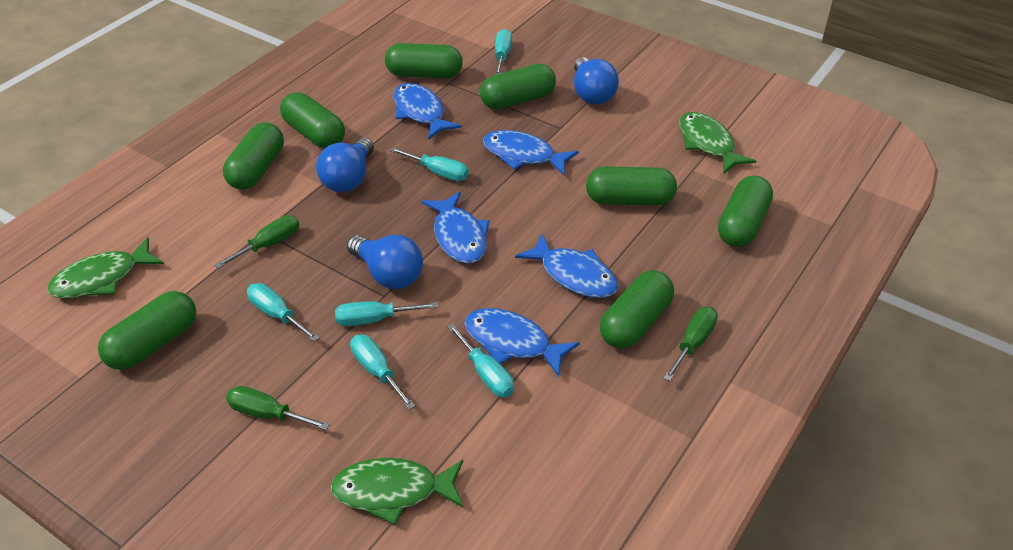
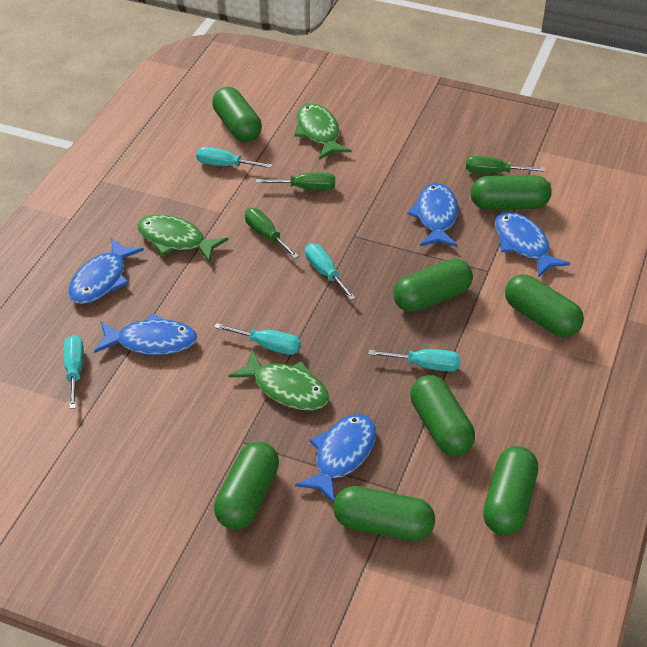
blue light bulb: [316,138,374,192] [347,235,423,289] [574,57,619,104] = 3 -> none = 0
turquoise screwdriver: [247,283,320,342] [335,301,438,326] [350,335,415,410] [390,147,469,181] [447,323,514,398] [495,29,512,75] = 6 -> [63,335,84,409] [196,147,273,168] [214,323,301,355] [305,243,356,300] [368,349,460,372] = 5

